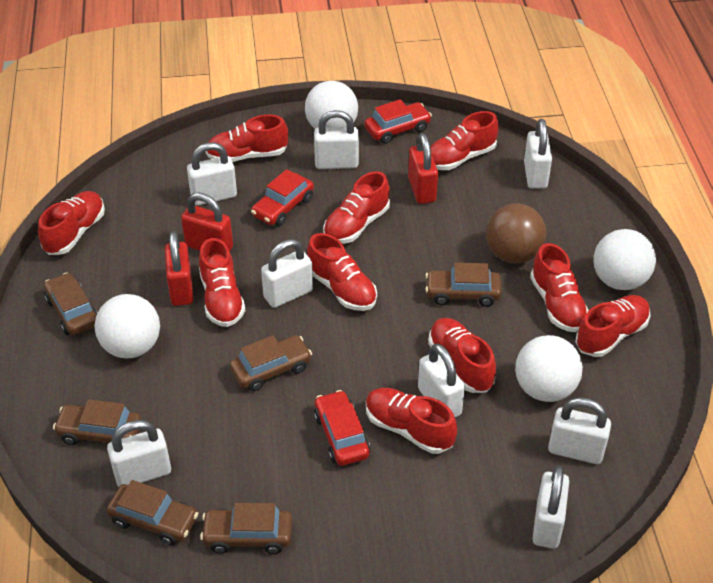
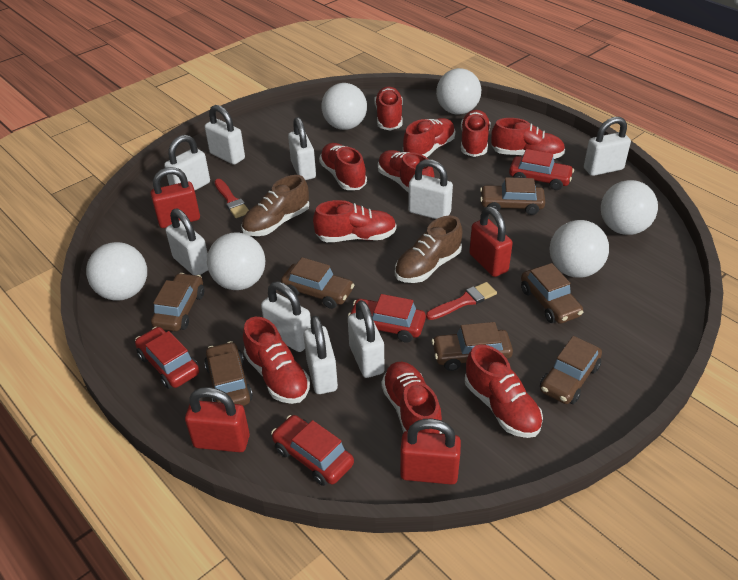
brown ball: [486,203,547,263] = 1 -> none = 0
brown car: [44,272,97,335] [53,399,142,445] [106,480,199,545] [200,503,292,554] [229,335,312,391] [425,262,502,307] = 6 -> [151,273,204,331] [204,341,253,406] [281,257,354,309] [432,322,513,371] [480,177,545,215] [521,263,584,324] [540,336,602,404] = 7
brown shoe: none = 0 -> [241,175,309,236] [395,216,462,283] = 2
red brush: none = 0 -> [214,179,249,218] [426,282,497,320] = 2
red car: [251,169,314,226] [314,390,370,466] [365,99,432,144] = 3 -> [135,327,199,389] [271,415,354,486] [348,294,426,343] [509,149,574,190] = 4
red padlock: [165,231,193,306] [181,192,233,251] [408,133,438,204] = 3 -> [151,167,200,228] [185,387,250,452] [400,419,461,485] [469,207,513,277] = 4
white ball: [94,294,160,358] [305,81,358,129] [515,335,583,402] [593,229,656,290] = 4 -> [86,242,147,301] [207,232,265,290] [321,83,367,130] [436,68,481,115] [549,220,609,278] [601,180,658,235] = 6
white padlock: [107,420,171,487] [187,142,237,205] [261,239,313,308] [314,110,359,169] [418,344,465,417] [524,119,552,189] [532,465,569,548] [548,397,611,464] = 8 -> [164,135,210,190] [166,208,208,275] [205,105,245,165] [261,282,311,352] [288,117,316,180] [303,315,338,394] [348,300,385,378] [408,159,453,219] [584,117,631,176] = 9

